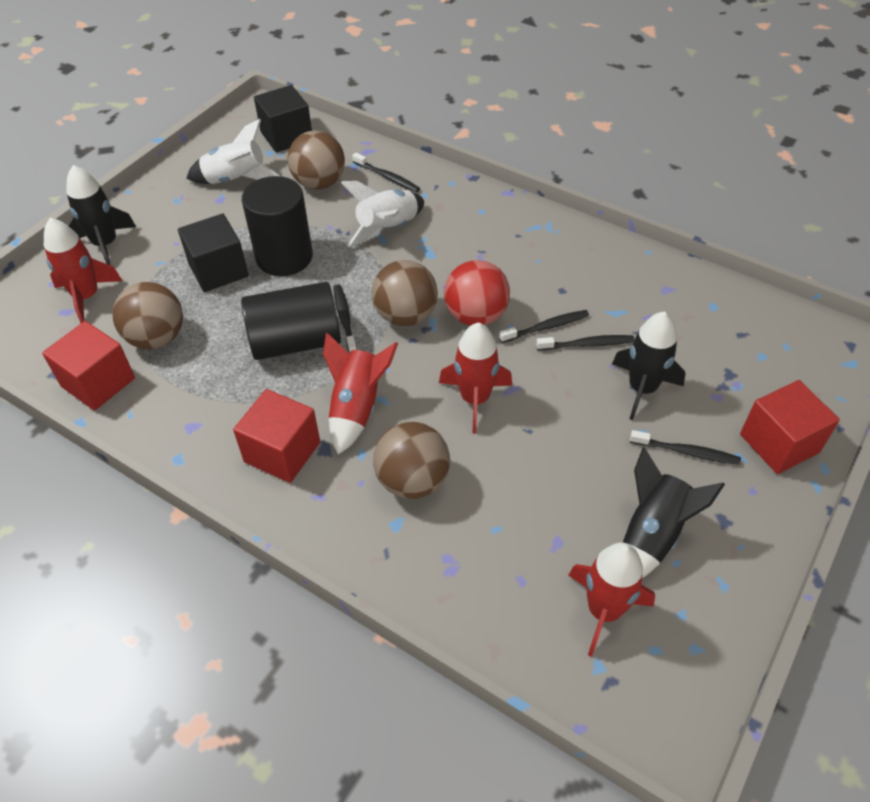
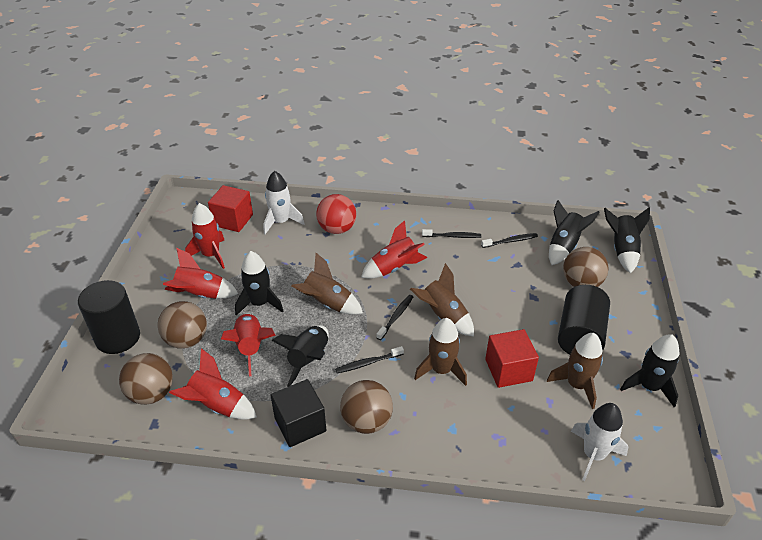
black cube: [178,214,249,292] [254,85,312,153] = 2 -> [271,379,327,447] = 1
black rocket: [66,165,136,265] [612,312,685,420] [622,447,725,578] = 3 -> [235,251,283,316] [271,325,329,387] [549,200,599,265] [604,207,650,273] [620,335,680,407] = 5
black toothbrush: [333,284,357,353] [352,153,420,192] [499,310,589,343] [536,335,634,351] [630,430,741,465] = 5 -> [335,346,404,374] [376,295,413,340] [422,229,481,238] [481,233,538,248] = 4
brown rocket: none = 0 -> [291,253,363,315] [410,263,474,336] [414,318,467,386] [547,333,603,409] = 4
red cube: [42,321,135,411] [233,389,320,483] [740,380,840,474] = 3 -> [208,185,253,232] [485,329,539,388] = 2
red rocket: [44,218,122,323] [323,332,398,454] [439,322,512,434] [568,542,655,657] = 4 -> [163,248,239,299] [169,348,257,420] [185,203,225,269] [221,313,276,376] [361,220,427,279] = 5

